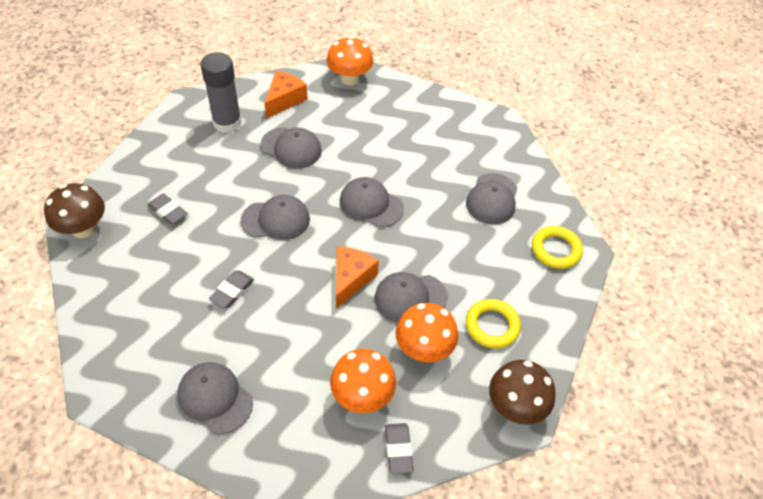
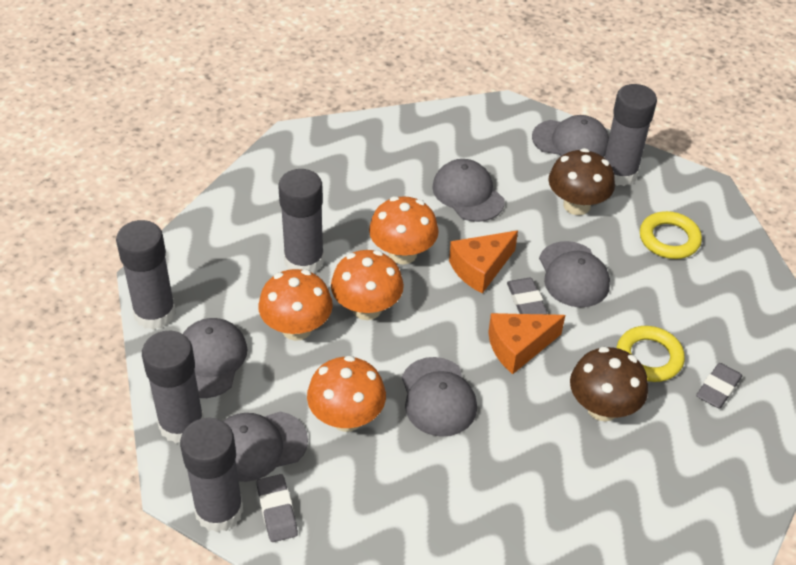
grey glue stick: [200,52,242,133] = 1 -> [116,220,176,330] [142,331,204,443] [180,418,244,532] [278,169,324,273] [605,84,657,186] = 5
orange mushroom: [326,36,374,85] [330,349,396,413] [395,303,458,362] = 3 -> [258,269,333,341] [307,355,386,432] [331,250,404,320] [369,196,439,264] = 4

